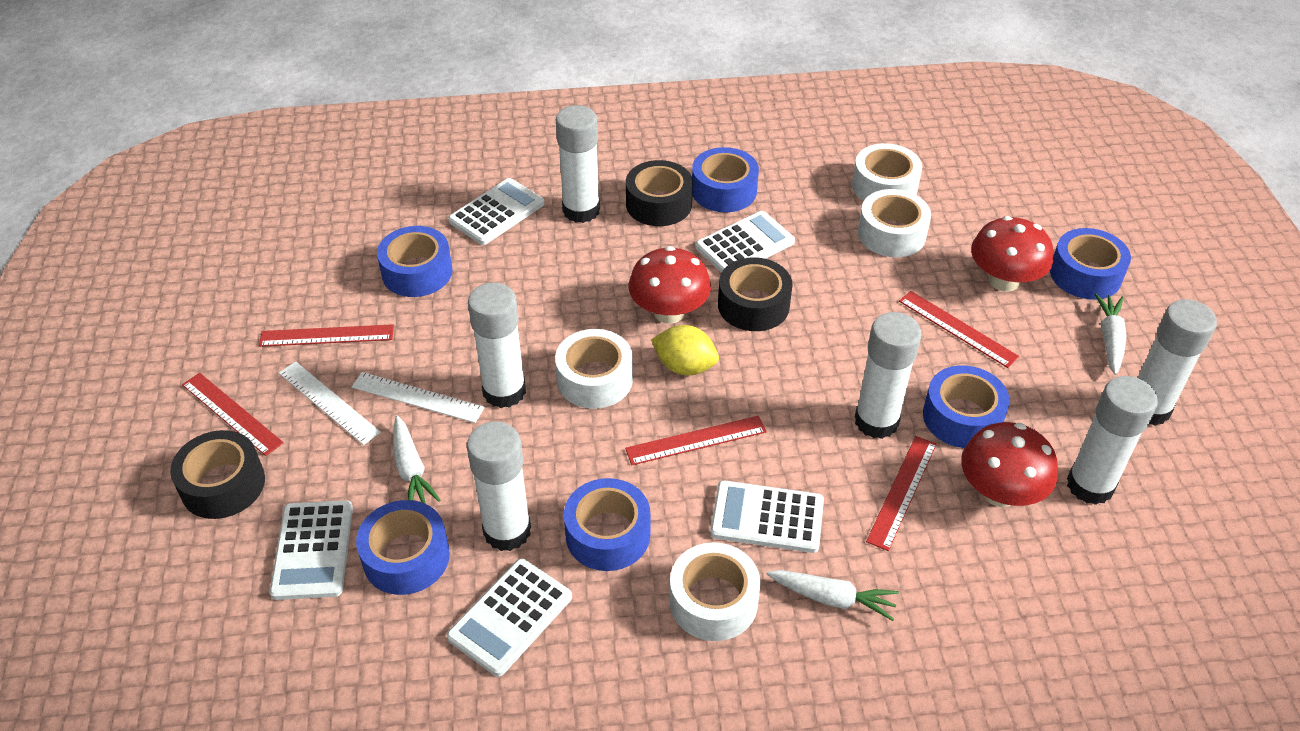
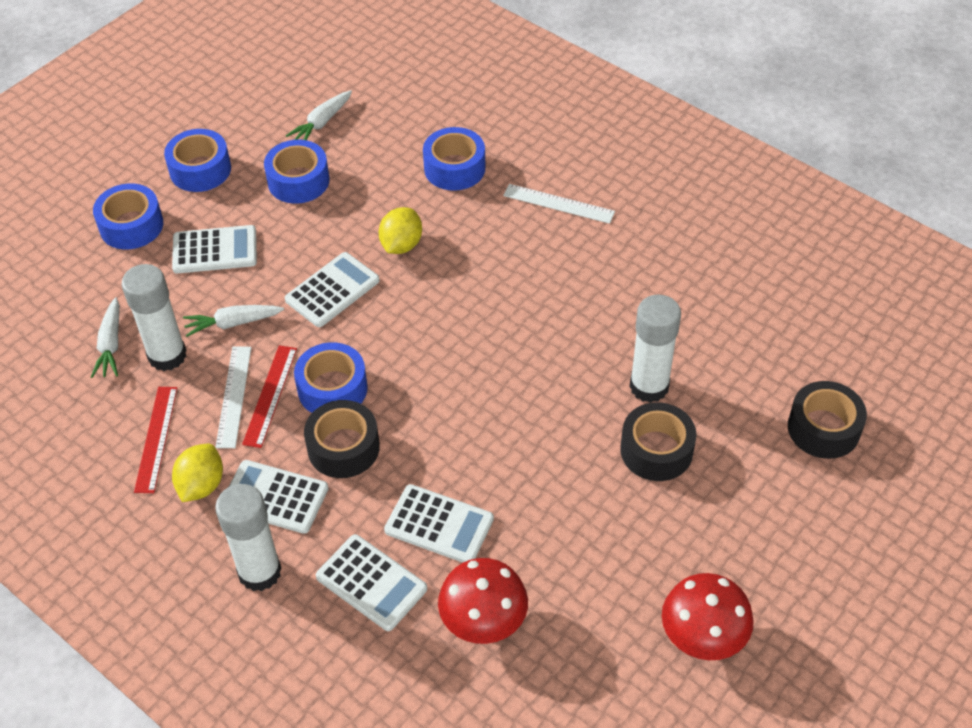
blue tape: [356,500,450,595] [377,226,453,297] [564,478,650,571] [692,147,759,212] [923,365,1010,448] [1050,228,1131,300] = 6 -> [93,183,163,249] [164,129,231,192] [264,140,329,204] [294,342,368,413] [423,127,485,191] = 5
red mushroom: [629,246,711,324] [961,422,1058,507] [971,216,1053,292] = 3 -> [438,558,528,644] [662,573,754,660] = 2
red ruler: [182,373,284,456] [259,324,394,347] [625,415,767,465] [866,436,937,551] [899,291,1019,368] = 5 -> [134,387,177,493] [242,345,297,448] = 2
white glue stick: [467,421,531,551] [468,282,526,408] [556,105,600,223] [855,312,921,439] [1067,376,1158,505] [1138,299,1217,426] = 6 -> [121,264,187,371] [215,484,282,591] [629,295,681,403] = 3
white tape: [555,329,633,409] [669,542,760,641] [852,143,922,201] [858,189,931,257] = 4 -> none = 0
yellow lemon: [651,325,719,375] = 1 -> [172,444,223,502] [379,207,422,254] = 2

